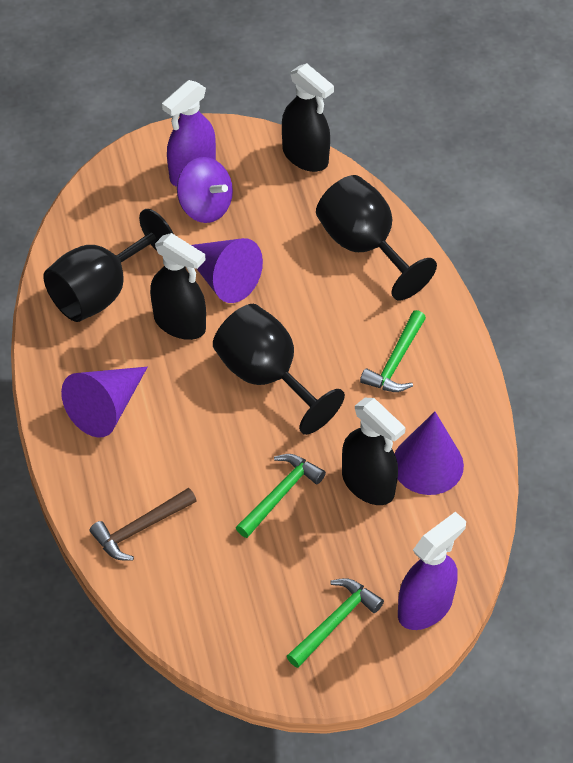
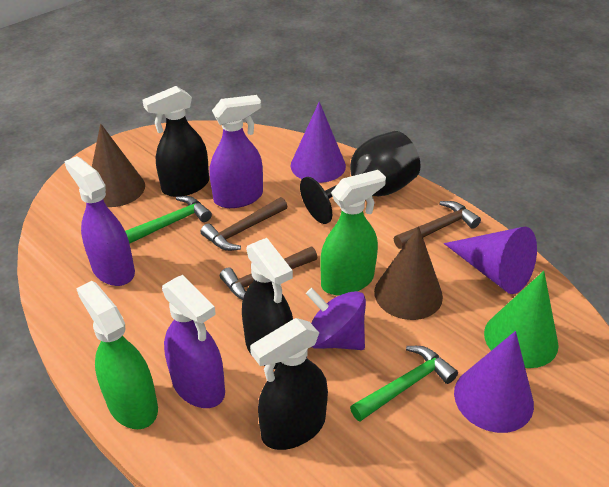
black goblet: [43,209,173,322] [213,304,345,435] [316,175,437,300] = 3 -> [300,131,421,224] = 1
brown cone: none = 0 -> [92,124,145,207] [374,226,443,320] = 2
brown hammer: [90,488,197,561] = 1 -> [201,197,288,251] [220,247,318,300] [394,201,481,249] = 3
green cone: none = 0 -> [484,271,559,368] = 1
green hammer: [236,454,326,538] [287,578,384,668] [360,310,426,392] = 3 -> [125,196,212,244] [350,346,458,421] = 2
green spray bottle: none = 0 -> [76,281,158,429] [320,170,386,295] = 2
purple spray bottle: [162,80,216,187] [398,512,466,630] = 2 -> [64,156,135,286] [162,275,225,408] [209,95,263,208] = 3

